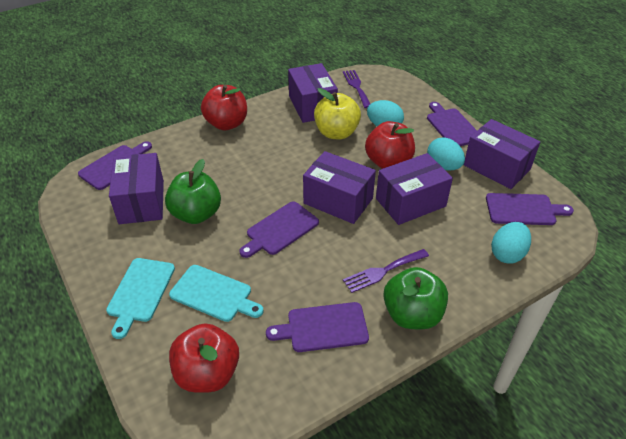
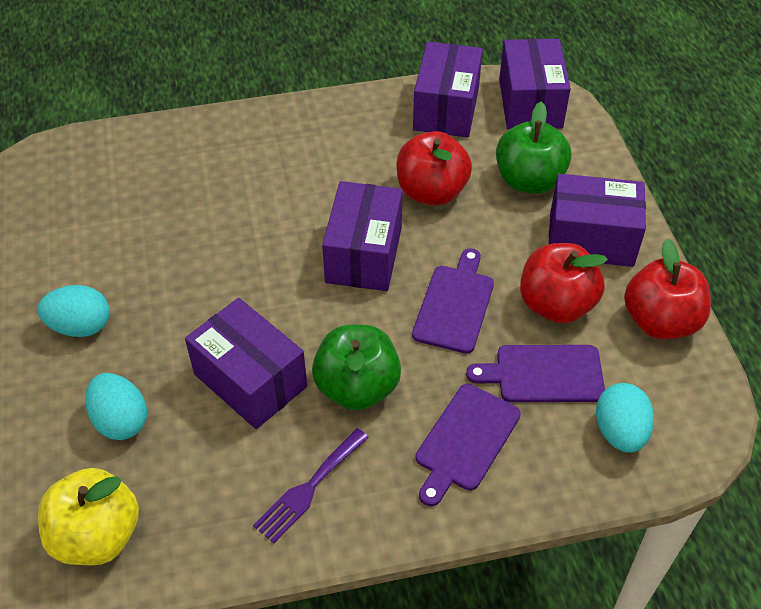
purple cutting board: [78,141,152,190] [239,201,319,258] [266,302,369,352] [427,102,477,146] [486,193,574,225] = 5 -> [412,248,494,354] [416,384,521,506] [466,345,605,402] = 3
purple fork: [343,70,370,108] [343,249,429,293] = 2 -> [253,428,369,543] = 1
turquoise cutting board: [106,258,175,339] [169,265,264,322] = 2 -> none = 0

